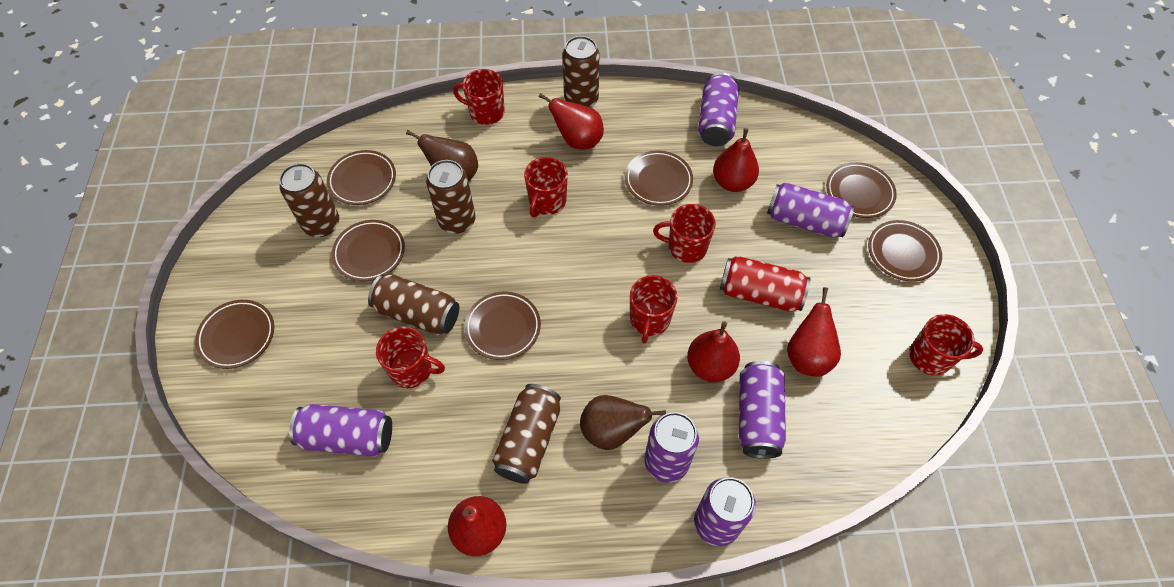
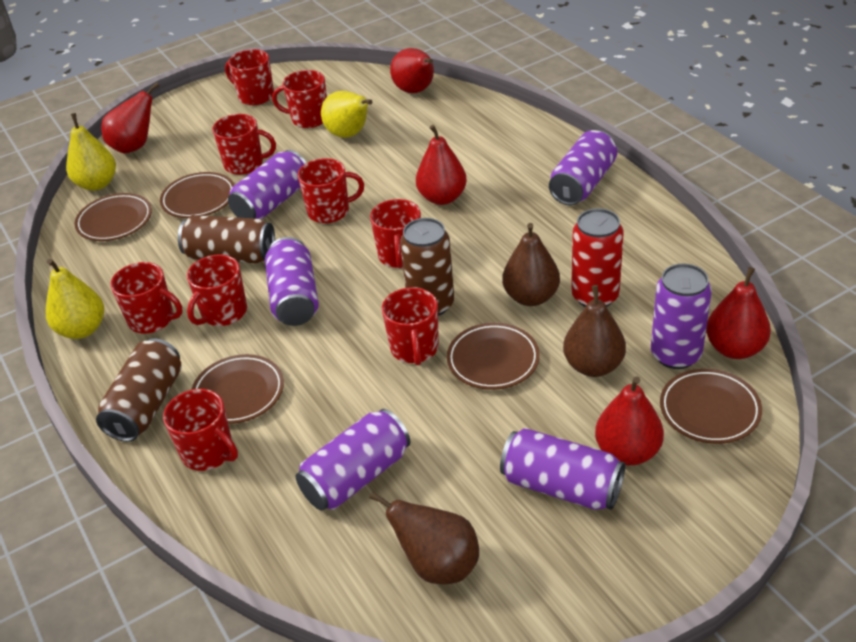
brown can: [279,163,339,237] [368,274,459,335] [426,160,476,234] [492,384,561,484] [563,36,599,108] = 5 -> [96,338,182,442] [178,215,275,263] [400,218,454,316] = 3
brown pear: [406,130,478,182] [580,395,666,450] = 2 -> [369,492,479,584] [502,223,560,306] [563,285,626,377] = 3
brown plate: [195,300,274,369] [327,150,396,205] [332,220,405,281] [464,292,541,360] [625,151,693,206] [826,162,897,218] [868,220,942,282] = 7 -> [74,193,152,241] [160,172,234,218] [191,354,284,424] [447,323,540,390] [660,369,762,444] = 5
red mug: [376,327,445,388] [453,69,505,125] [524,157,568,217] [630,275,678,344] [653,204,716,263] [909,314,983,376] = 6 -> [110,262,183,334] [163,389,238,471] [187,254,247,326] [212,114,276,175] [225,49,274,105] [272,70,327,128] [298,158,364,223] [370,199,421,268] [382,287,439,366] = 9
yellow pear: none = 0 -> [45,259,104,339] [66,113,116,191] [321,91,372,138] = 3

